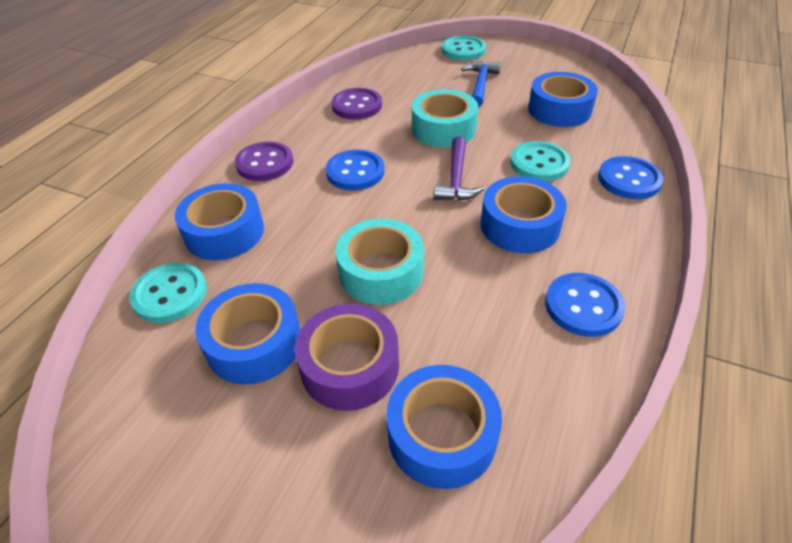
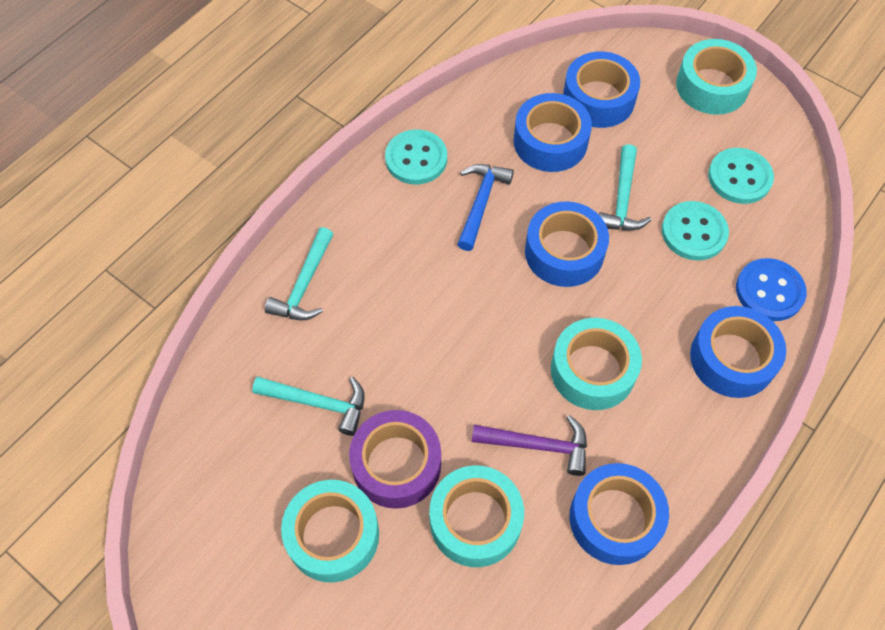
blue button: [326,150,384,190] [545,273,625,337] [598,156,663,199] = 3 -> [736,258,807,321] = 1
purple button: [235,142,293,181] [332,88,382,120] = 2 -> none = 0
turquoise hammer: none = 0 -> [252,377,365,436] [265,227,334,320] [599,144,652,231] = 3
turquoise tape: [336,219,424,305] [412,89,478,147] = 2 -> [281,480,379,583] [429,465,524,567] [551,318,642,410] [676,39,757,115] = 4

